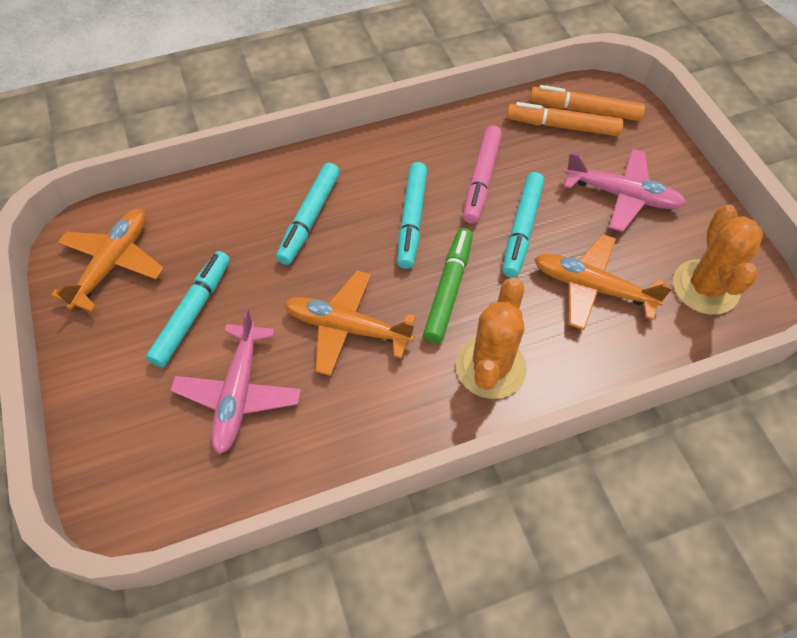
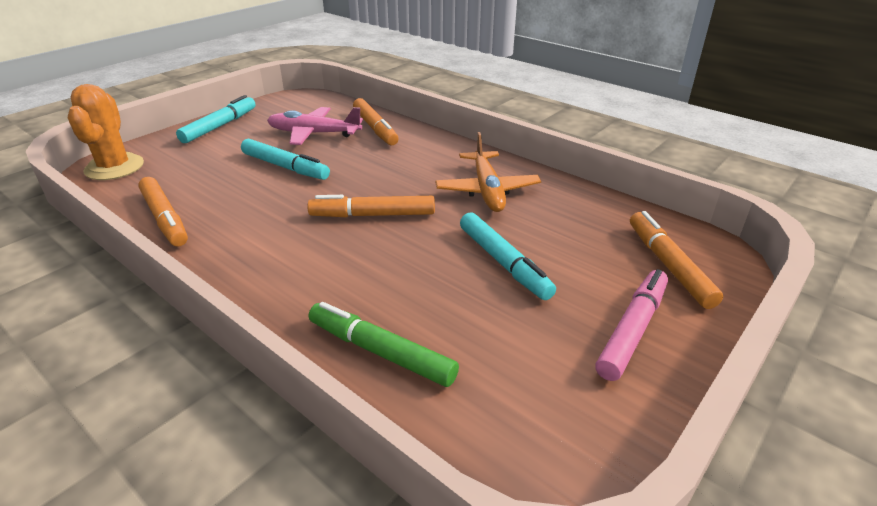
orange cactus: [456,277,527,399] [673,205,763,315] = 2 -> [68,84,144,180] = 1
orange marker: [507,102,624,136] [530,85,645,121] = 2 -> [138,177,188,247] [307,195,435,217] [353,98,399,145] [630,211,723,309] = 4
orange plane: [51,209,164,312] [284,271,416,376] [534,234,673,330] = 3 -> [435,132,541,212] = 1
pink plane: [171,309,301,454] [564,149,686,232] = 2 -> [267,107,363,145] = 1
turquoise marker: [146,251,230,367] [276,163,340,265] [397,162,427,269] [502,172,544,277] = 4 -> [176,95,256,143] [241,139,330,180] [460,212,556,300] = 3

